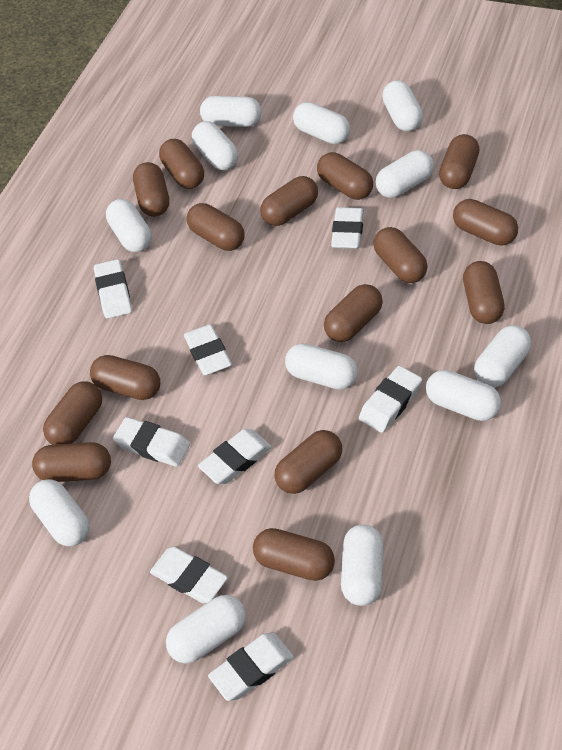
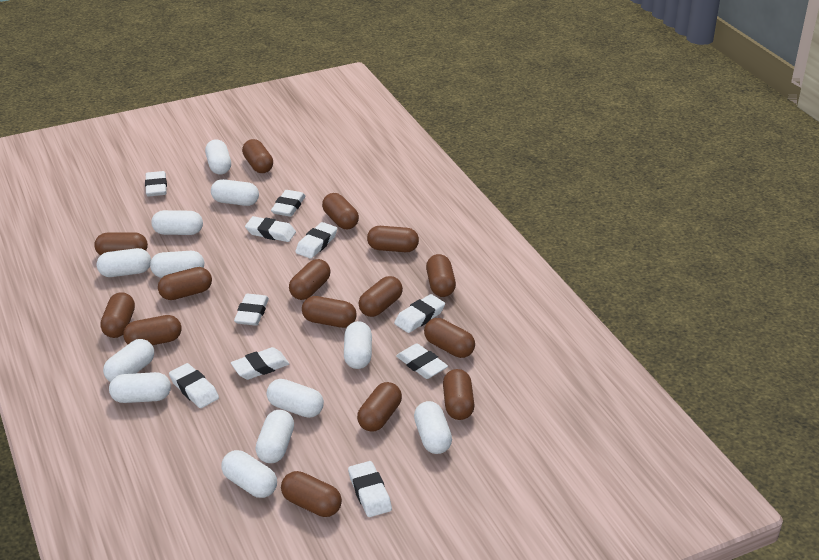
white eraser: [94,259,132,319] [113,417,190,467] [150,547,228,603] [184,324,232,375] [198,429,272,484] [208,633,294,701] [331,207,364,249] [359,366,422,433] = 8 -> [145,171,167,196] [169,363,219,408] [231,347,289,380] [234,294,269,326] [245,216,296,242] [271,190,306,217] [295,222,337,259] [348,461,392,517] [394,294,445,333] [396,343,448,379] = 10

